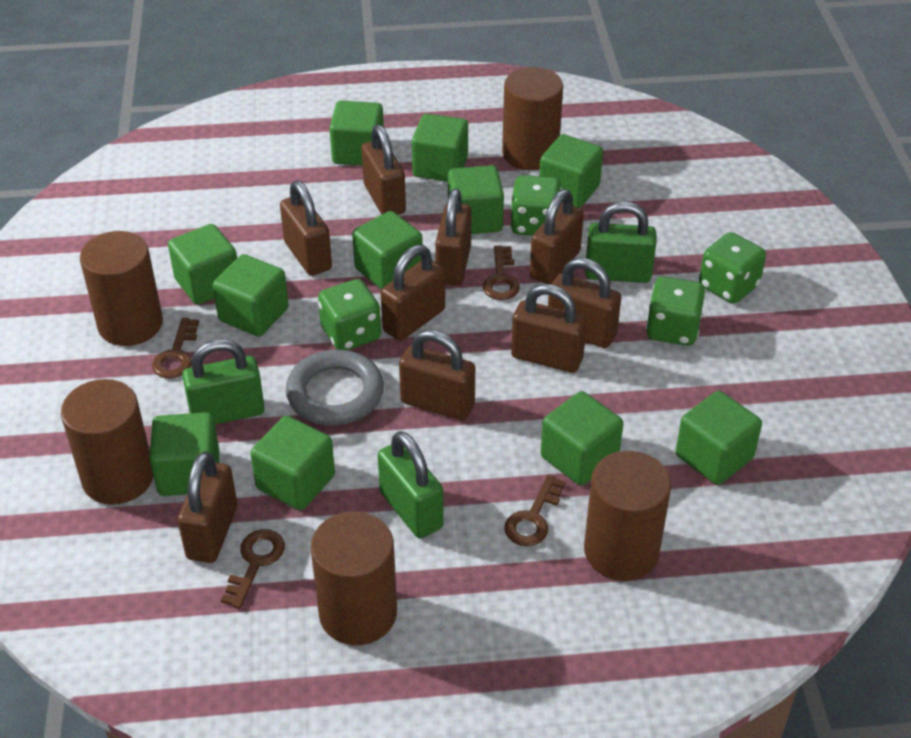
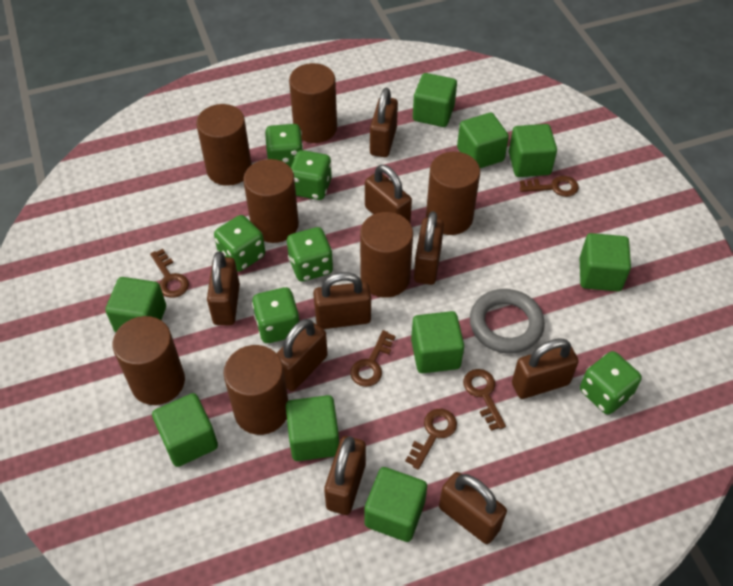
brown cylinder: [61,379,154,505] [80,231,163,346] [311,511,397,645] [502,67,563,170] [584,451,672,581] = 5 -> [113,316,185,405] [196,104,252,186] [224,345,288,435] [243,159,299,243] [289,63,337,143] [360,212,413,298] [426,152,480,235] = 7
brown key: [152,318,199,379] [221,529,285,609] [483,245,520,300] [505,474,566,546] = 4 -> [150,249,189,298] [350,330,396,387] [405,409,457,470] [463,369,506,431] [520,176,579,197] = 5
green cube: [149,412,219,496] [168,224,237,305] [213,254,289,337] [250,416,335,510] [329,101,384,166] [352,211,423,289] [412,114,468,182] [448,165,504,234] [539,134,603,208] [541,391,623,486] [676,391,762,485] = 11 -> [105,277,166,332] [152,393,218,467] [286,395,339,461] [364,467,427,542] [411,311,464,373] [413,73,457,127] [457,113,509,168] [509,124,557,177] [580,233,631,292] = 9
green dice: [318,279,381,350] [511,175,562,236] [646,277,706,346] [699,232,766,304] = 4 -> [214,215,265,272] [252,287,299,343] [265,124,303,168] [287,227,333,281] [291,150,332,200] [580,351,642,415] = 6
green padlock: [182,339,265,424] [378,431,444,539] [585,201,656,283] = 3 -> none = 0

